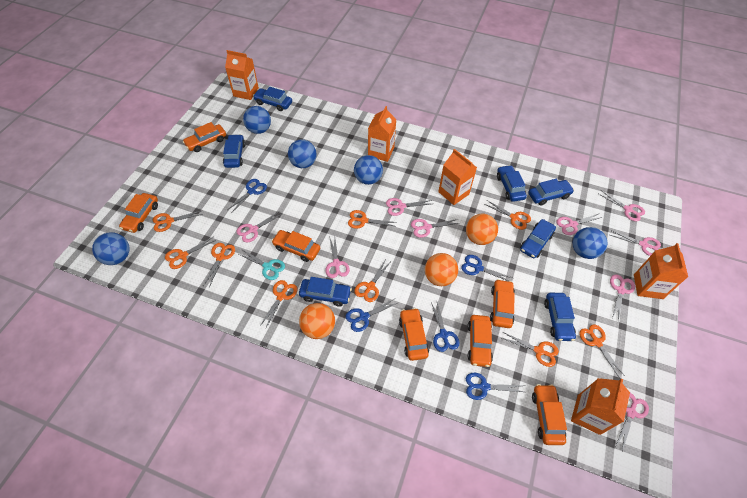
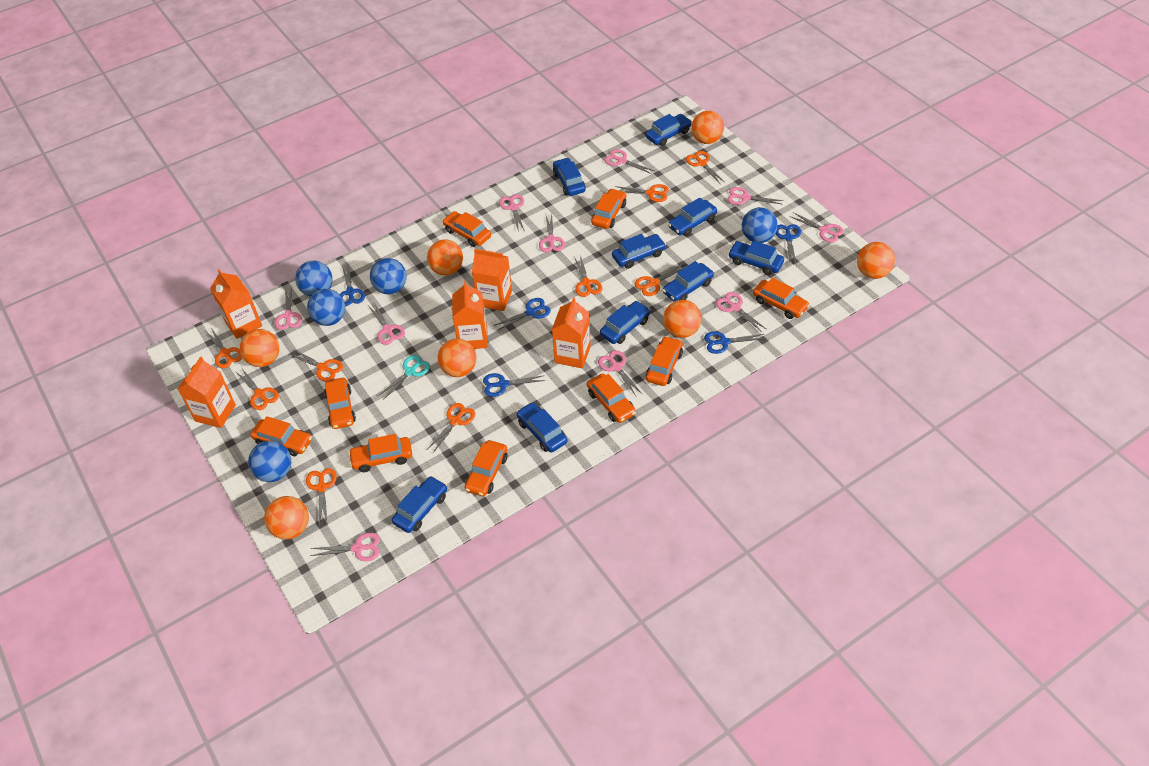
blue car: [223,134,245,168] [253,87,292,111] [299,277,352,307] [497,165,527,202] [520,219,556,258] [529,179,574,205] [544,293,576,341] = 7 -> [392,476,447,533] [516,402,567,453] [553,158,586,196] [600,301,650,344] [612,234,666,269] [646,114,692,146] [662,261,714,301] [668,197,717,236] [728,240,784,275] = 9
orange ball: [299,303,335,339] [425,253,458,286] [466,214,498,245] = 3 -> [240,329,279,367] [264,496,309,539] [427,239,463,276] [438,339,477,377] [663,300,701,338] [691,111,724,144] [857,242,895,279] = 7
orange car: [119,193,158,233] [183,122,226,152] [272,230,320,262] [399,308,429,361] [467,315,493,367] [490,279,515,328] [532,384,567,445] = 7 -> [251,416,312,456] [324,378,356,429] [348,434,412,472] [442,211,491,247] [465,440,507,496] [587,373,636,423] [591,188,626,229] [646,336,683,386] [753,278,810,319] = 9
pink scissors: [236,211,282,242] [326,236,350,278] [386,198,432,216] [411,219,459,238] [556,214,602,235] [599,190,645,221] [610,230,661,256] [610,274,635,321] [616,393,649,451] = 9 -> [275,286,302,330] [311,533,380,561] [369,303,405,345] [499,194,525,232] [539,214,565,252] [598,350,642,396] [605,149,654,174] [716,292,766,332] [727,187,783,205] [789,212,844,243] = 10

